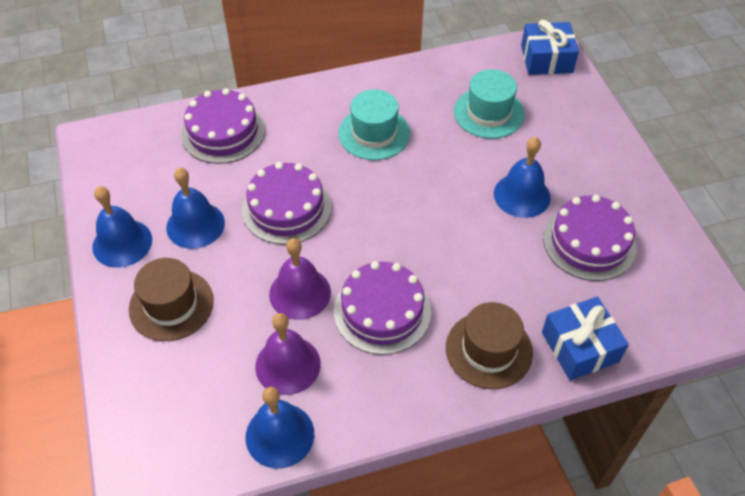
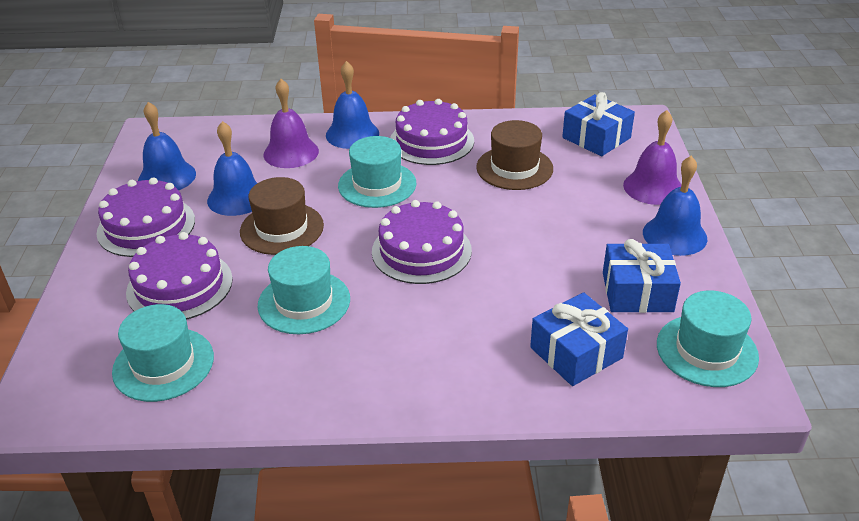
blue gift: [521,20,579,75] [542,297,629,380] = 2 -> [530,292,628,386] [562,92,635,156] [603,239,681,313] = 3
turquoise hat: [338,89,410,160] [454,69,525,139] = 2 -> [112,304,214,402] [257,246,350,334] [338,136,416,208] [657,290,759,387] = 4

